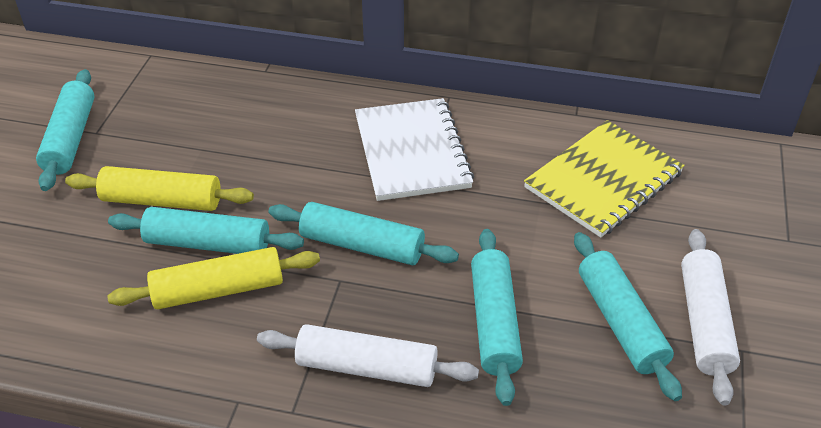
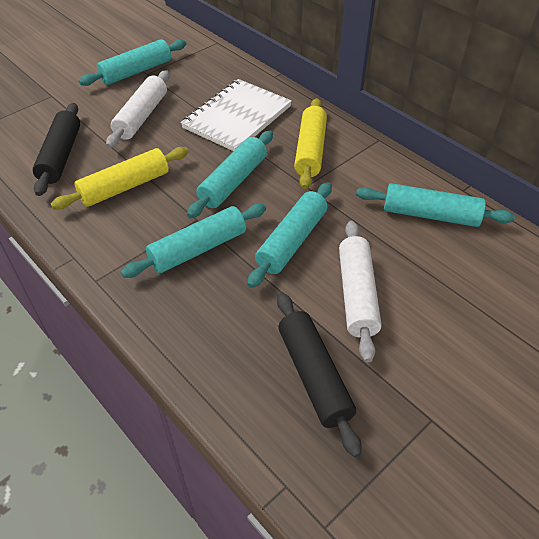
black rolling pin: none = 0 -> [33,103,80,196] [277,292,362,458] = 2
yellow notebook: [524,120,685,238] = 1 -> none = 0

